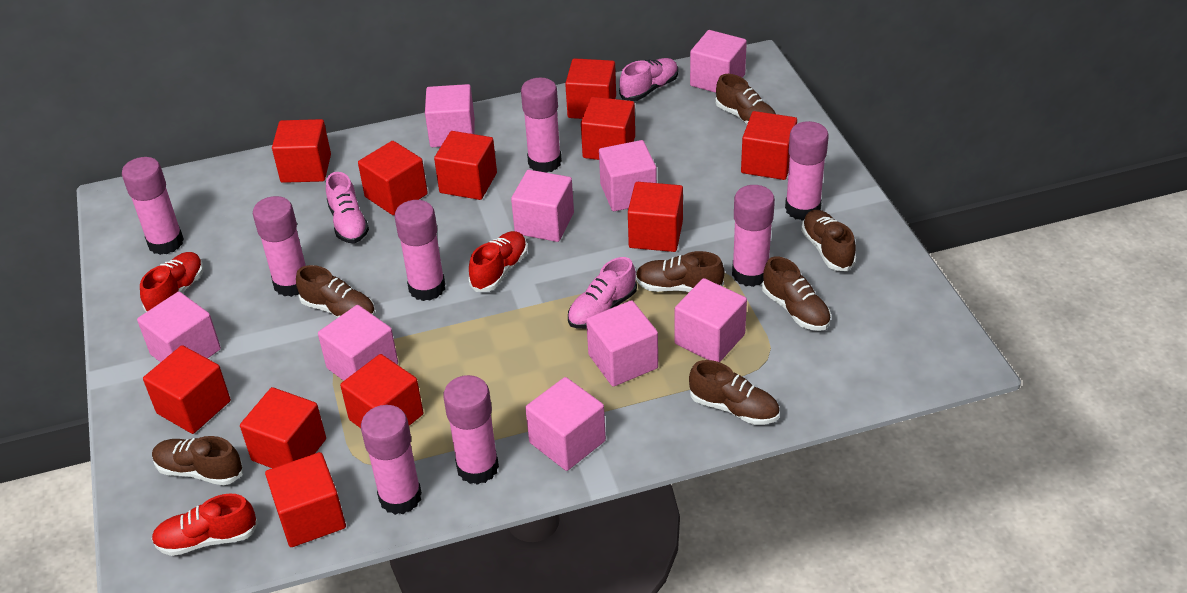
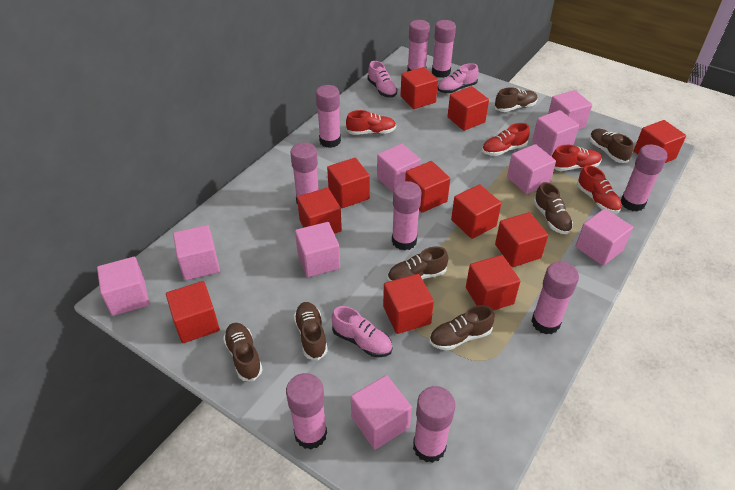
pink glue stick: [122,157,184,255] [253,196,306,297] [361,405,422,515] [394,200,445,301] [443,375,499,485] [521,78,562,173] [732,185,775,287] [785,121,829,221] = 8 -> [286,373,327,449] [290,142,319,204] [316,85,341,148] [392,181,421,251] [407,20,430,72] [413,386,455,463] [432,20,456,78] [532,261,579,334] [621,144,667,212] = 9
red shoe: [140,252,204,312] [151,493,258,556] [469,231,528,292] = 3 -> [346,110,396,135] [482,123,530,156] [552,145,601,171] [577,165,622,213] = 4

